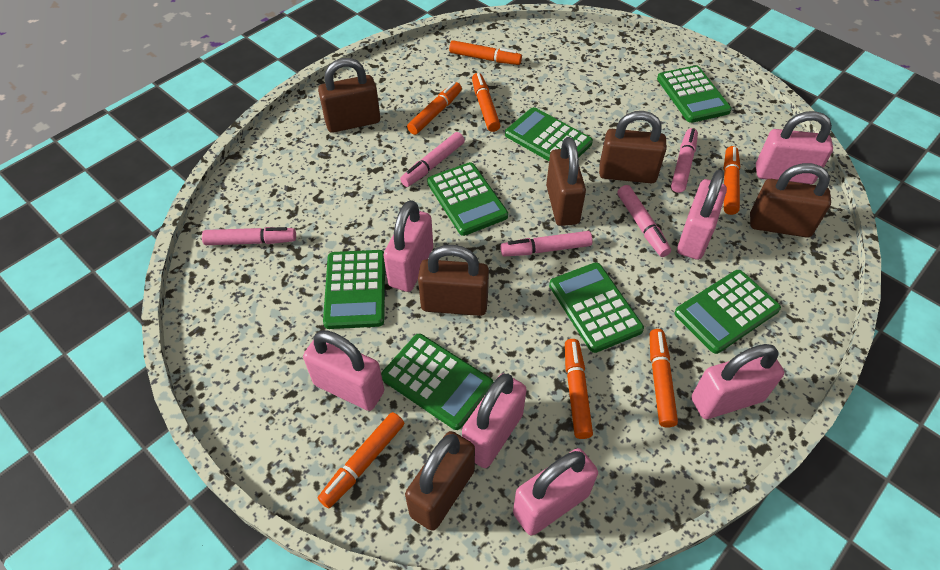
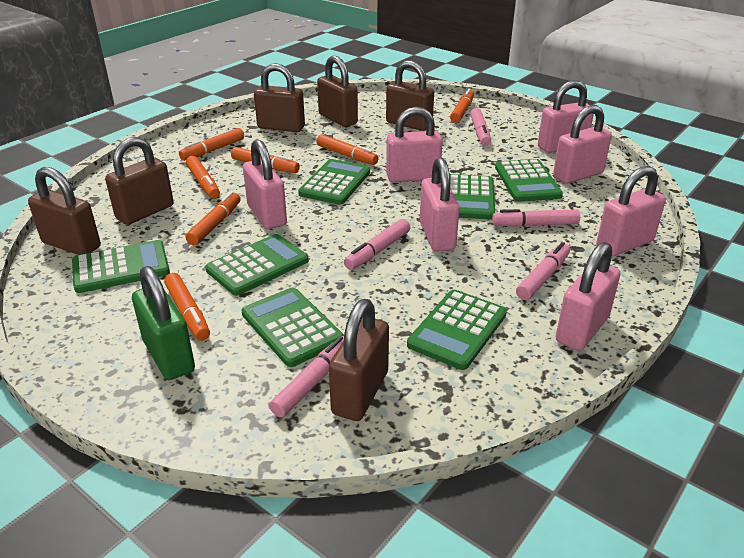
green padlock: none = 0 -> [132,266,195,380] = 1

